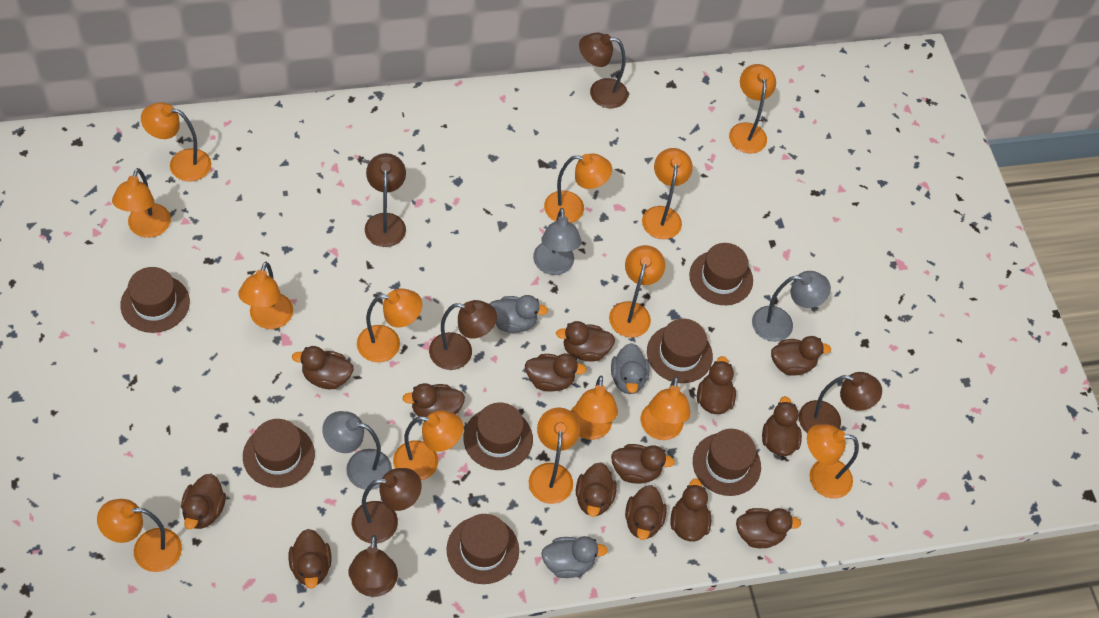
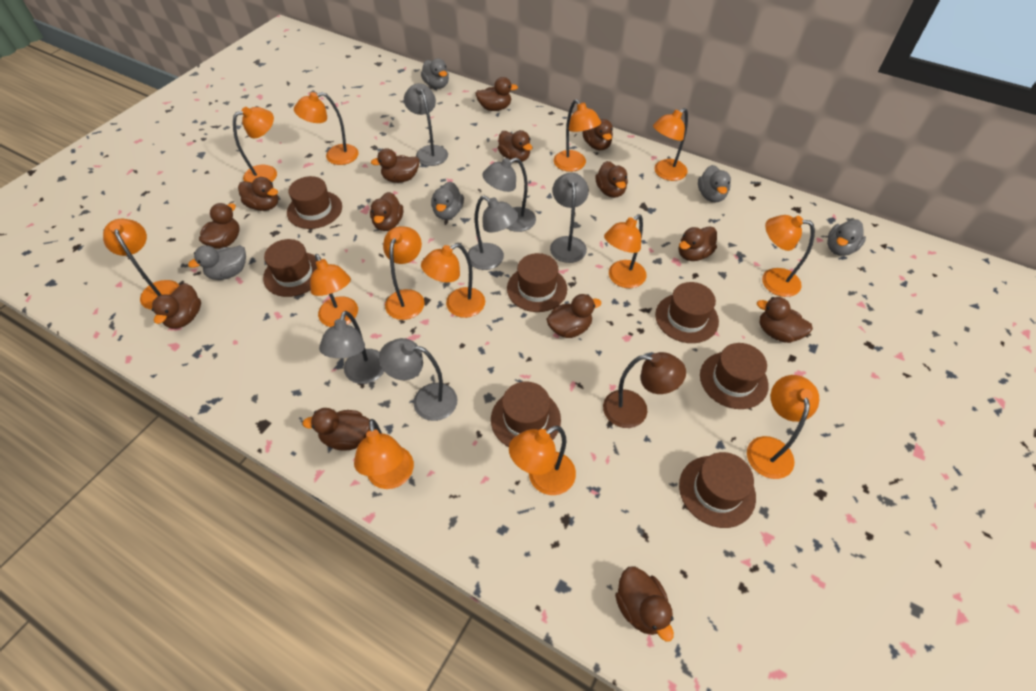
brown lamp: [348,535,398,597] [352,468,422,544] [365,153,406,247] [429,300,497,370] [579,33,628,108] [799,372,882,433] = 6 -> [603,352,686,428] = 1
grey duck: [490,295,548,333] [541,536,608,578] [611,343,650,394] = 3 -> [188,245,246,280] [421,58,449,89] [431,181,464,220] [698,165,731,203] [827,219,866,256] = 5
grey lamp: [322,411,392,490] [533,208,582,275] [752,271,831,342] = 3 -> [319,311,384,384] [379,338,457,421] [404,83,448,166] [468,196,519,270] [482,158,536,232] [550,173,589,263] = 6
orange lamp: [97,499,182,572] [112,168,171,238] [141,102,211,182] [238,262,293,329] [357,289,422,362] [393,411,463,480] [529,408,580,504] [544,153,612,223] [571,376,618,440] [609,245,665,338] [641,376,691,440] [642,148,693,239] [729,64,776,154] [807,424,859,499] = 14 -> [103,219,179,310] [233,107,277,182] [294,92,359,165] [310,254,358,327] [354,419,414,489] [383,226,425,320] [421,243,485,318] [509,425,576,495] [554,99,601,172] [604,214,646,288] [653,108,688,181] [747,375,819,479] [762,215,815,297] = 13

